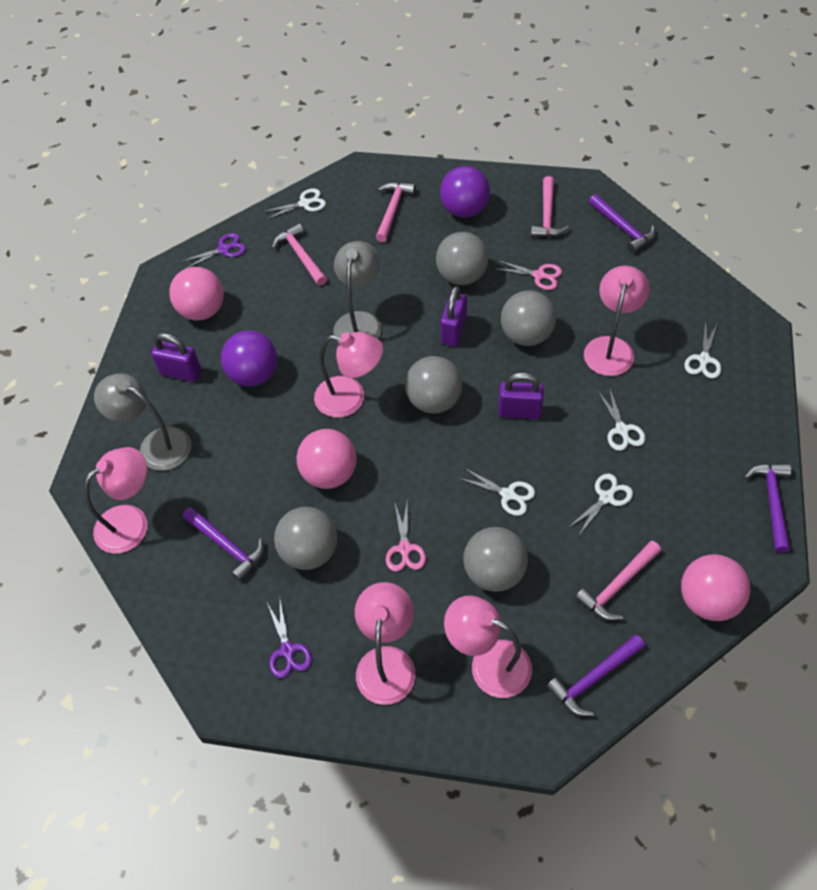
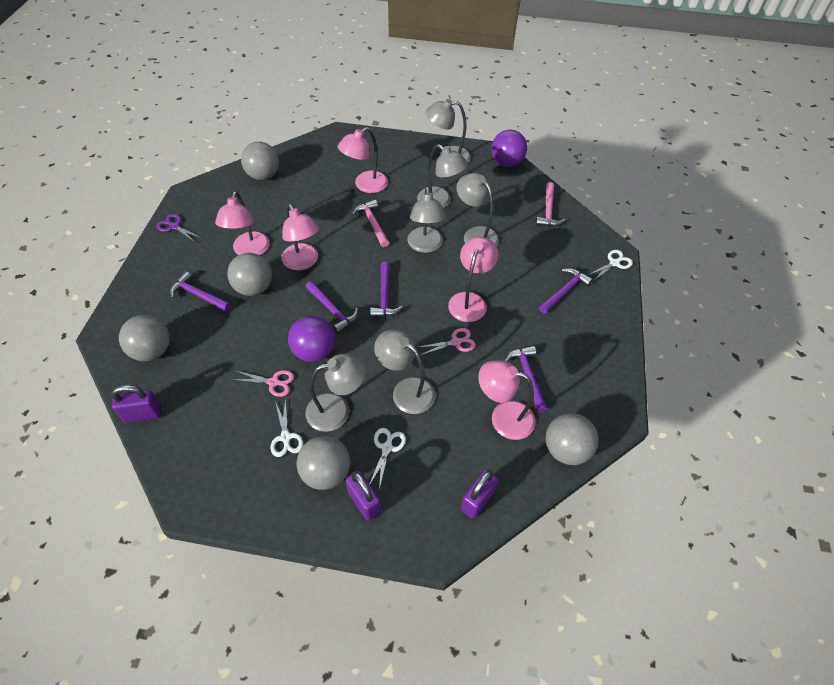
grey lamp: [94,373,191,471] [333,241,381,343] = 2 -> [305,353,366,432] [374,329,435,414] [407,187,446,253] [417,144,468,208] [426,99,471,163] [456,173,499,246] = 6
pink ball: [169,267,224,321] [296,429,357,489] [681,554,750,621] = 3 -> none = 0
pink hammer: [272,223,327,286] [376,182,416,242] [531,176,569,237] [575,541,661,621] = 4 -> [352,200,389,247] [536,182,565,227] = 2
purple hammer: [183,507,264,582] [546,635,645,716] [589,194,656,253] [744,464,791,553] = 4 -> [170,271,231,312] [305,281,358,334] [370,262,403,317] [504,346,547,413] [539,268,593,314] = 5
purple scissors: [180,233,246,269] [267,600,312,678] = 2 -> [156,214,202,242] = 1
white scissors: [263,188,326,220] [458,468,535,516] [568,474,633,535] [598,387,645,451] [684,321,722,379] = 5 -> [270,398,303,457] [370,428,406,489] [588,250,633,280] = 3

